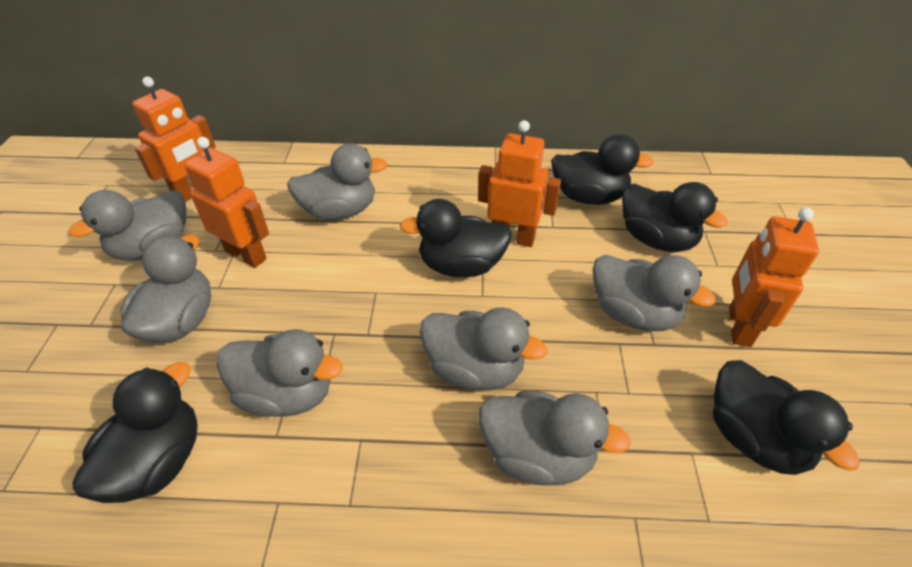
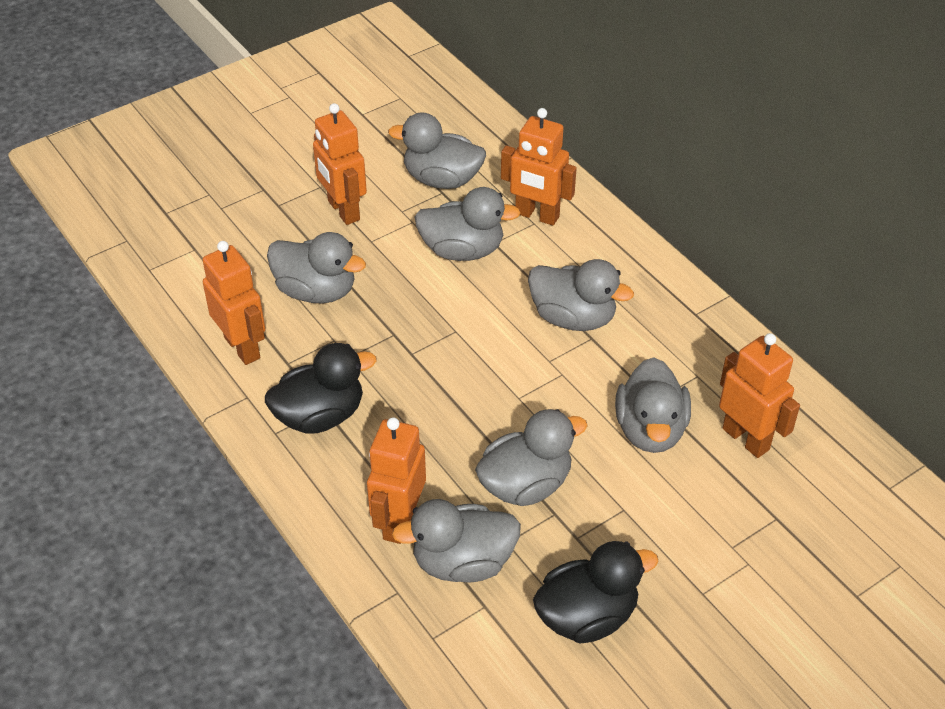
black duck: [73,362,198,503] [400,199,512,277] [551,134,654,205] [622,182,728,252] [713,360,860,475] = 5 -> [265,343,376,434] [533,541,658,644] = 2
orange robot: [132,77,216,202] [184,137,269,268] [478,120,561,247] [729,207,819,347] = 4 -> [203,241,265,365] [313,103,367,225] [367,417,426,544] [501,108,577,226] [719,333,800,458] = 5

